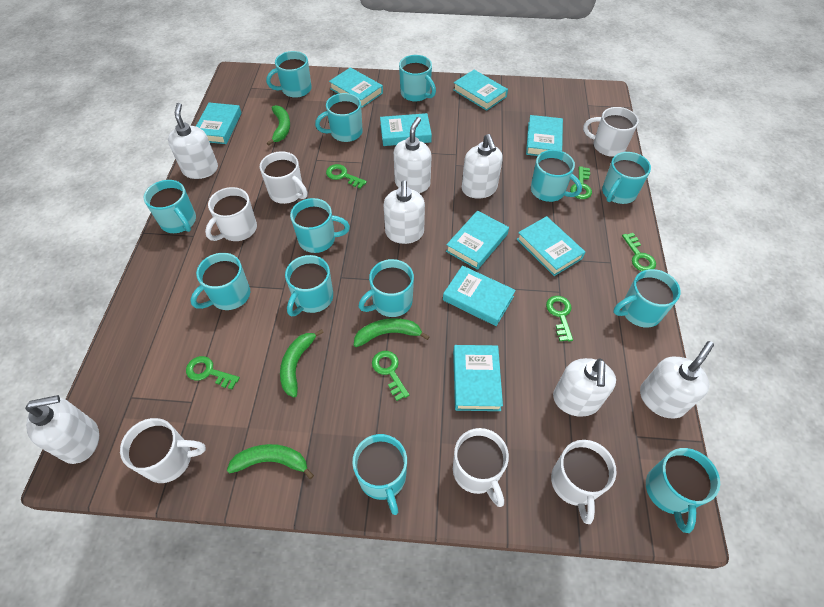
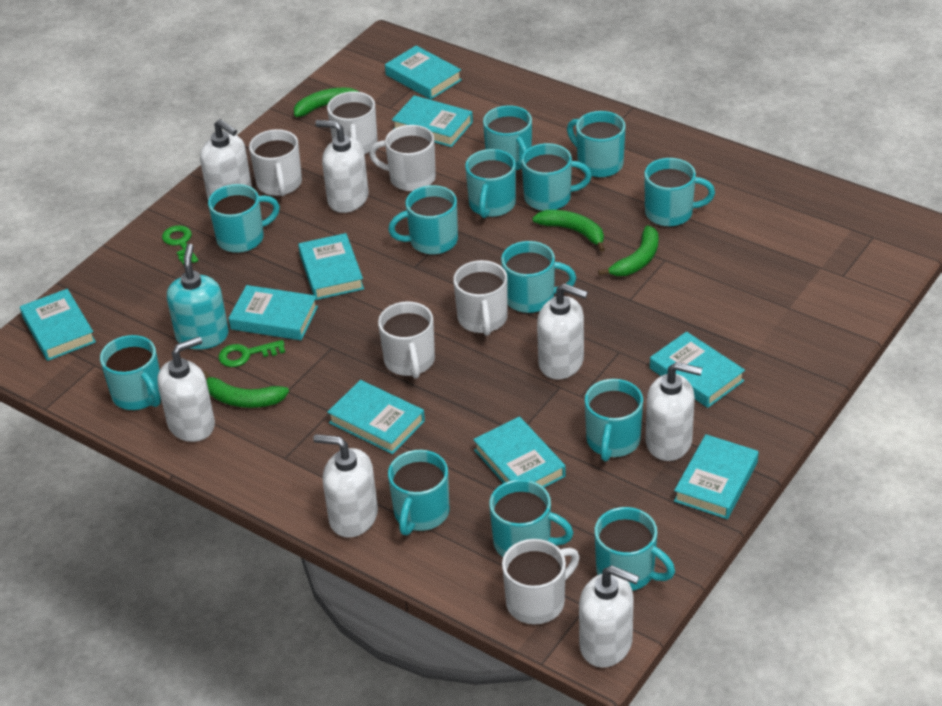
green key: [186,356,240,389] [326,164,367,189] [372,351,409,401] [546,296,573,342] [570,166,592,199] [622,233,656,271] = 6 -> [162,225,198,265] [218,340,285,367] = 2
turquoise soap dispenser: none = 0 -> [167,244,229,350] = 1

